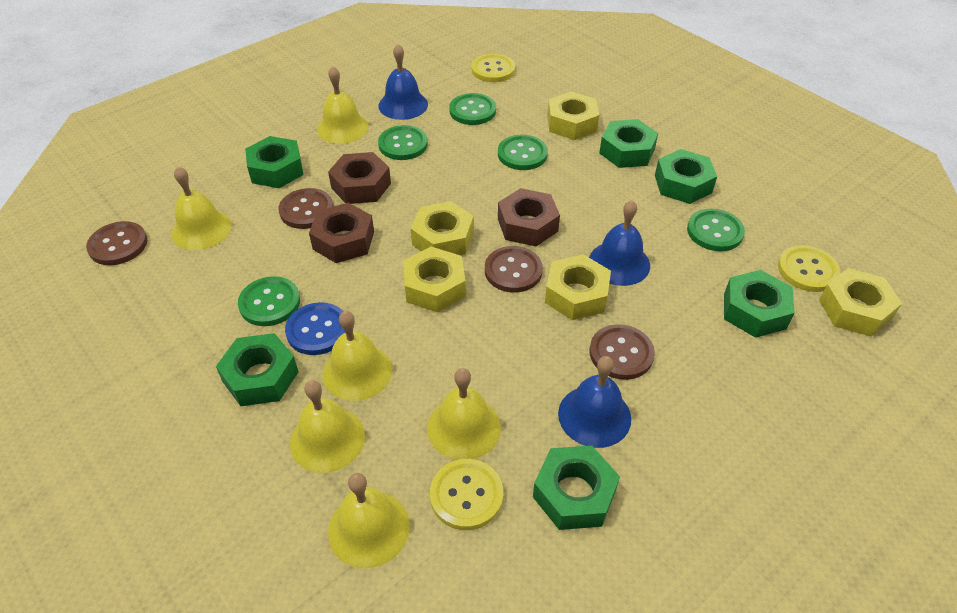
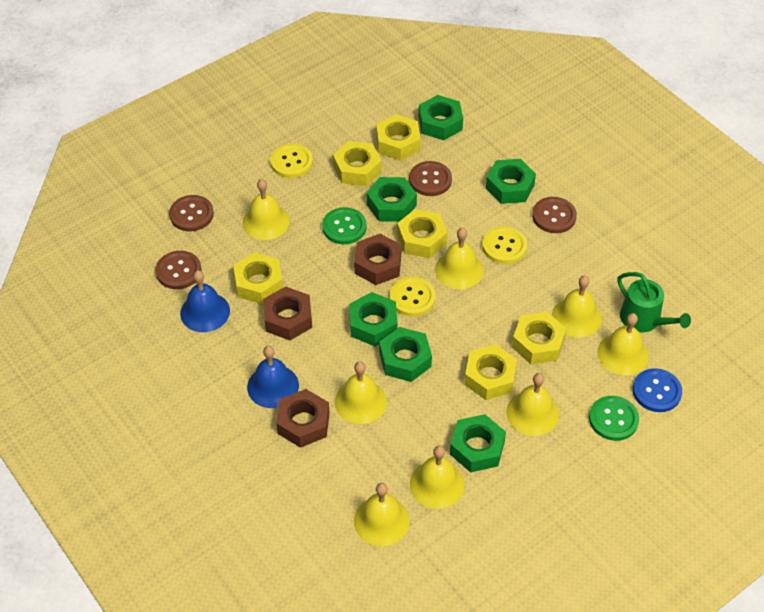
blue bell: [378,44,428,120] [558,356,631,448] [589,200,650,286] = 3 -> [180,270,230,332] [247,346,299,408] = 2
green button: [238,276,300,326] [378,125,428,160] [449,93,496,125] [498,135,548,170] [687,209,745,251] = 5 -> [322,207,366,244] [589,396,639,441] = 2
green watering can: none = 0 -> [618,272,691,332] = 1
yellow bell: [171,167,232,250] [290,380,365,473] [317,66,369,144] [322,311,392,401] [328,473,409,568] [427,368,501,460] = 6 -> [243,179,290,240] [335,361,387,424] [354,483,409,546] [410,446,464,509] [435,228,484,289] [506,373,559,436] [552,276,602,338] [597,313,649,375] = 8
yellow nut: [403,247,466,312] [411,201,474,255] [545,254,611,320] [547,91,599,140] [819,268,902,337] = 5 -> [233,252,283,304] [333,141,382,186] [376,114,421,161] [397,209,448,258] [464,344,517,400] [512,312,566,364] = 6

